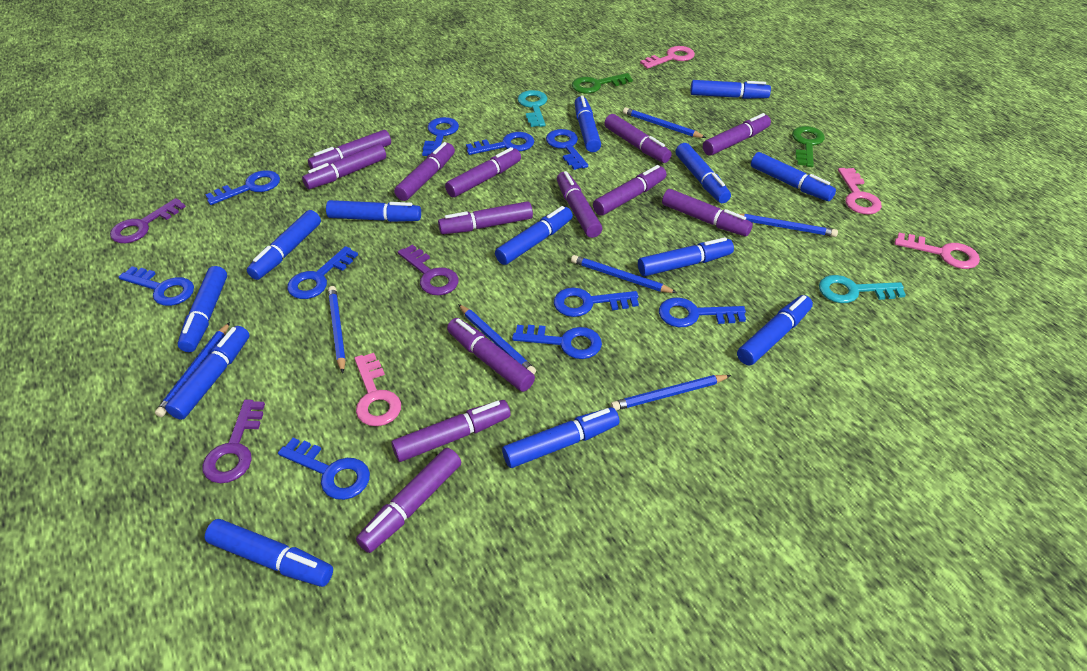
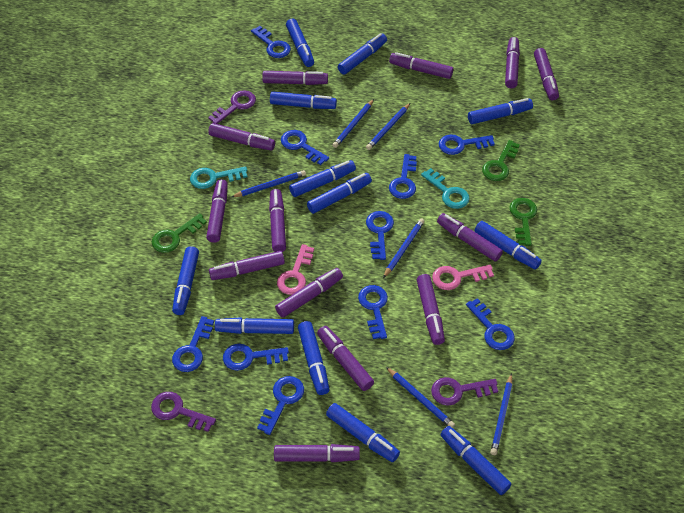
blue marker: [165,326,250,420] [177,266,227,352] [205,519,333,587] [247,210,321,280] [326,200,421,222] [495,206,573,265] [502,407,619,468] [575,95,601,152] [638,237,734,276] [676,143,731,203] [690,80,771,99] [737,295,813,365] [751,152,836,201] = 13 -> [172,246,199,315] [215,317,294,334] [270,91,337,109] [286,19,314,67] [289,160,356,197] [298,321,330,395] [307,173,372,214] [326,403,400,462] [338,33,387,75] [440,426,512,495] [468,98,533,124] [475,221,542,270] = 12
blue pencil: [155,322,230,417] [328,286,346,373] [458,304,536,374] [571,255,677,293] [611,375,731,411] [623,107,706,138] [740,214,838,237] = 7 -> [232,170,306,197] [332,99,374,148] [366,103,410,150] [383,218,425,278] [386,367,455,428] [490,373,512,455] = 6
green key: [572,73,633,94] [792,126,825,167] = 2 -> [152,213,207,253] [482,140,520,181] [509,198,537,246] = 3
pink key: [354,353,401,426] [640,46,695,69] [838,168,882,214] [895,233,980,269] = 4 -> [277,244,314,295] [432,265,494,290] = 2

